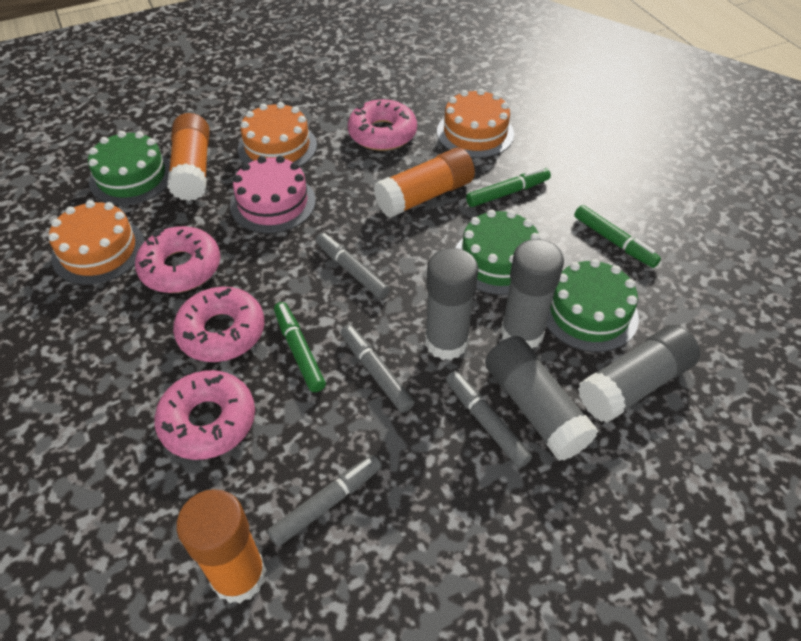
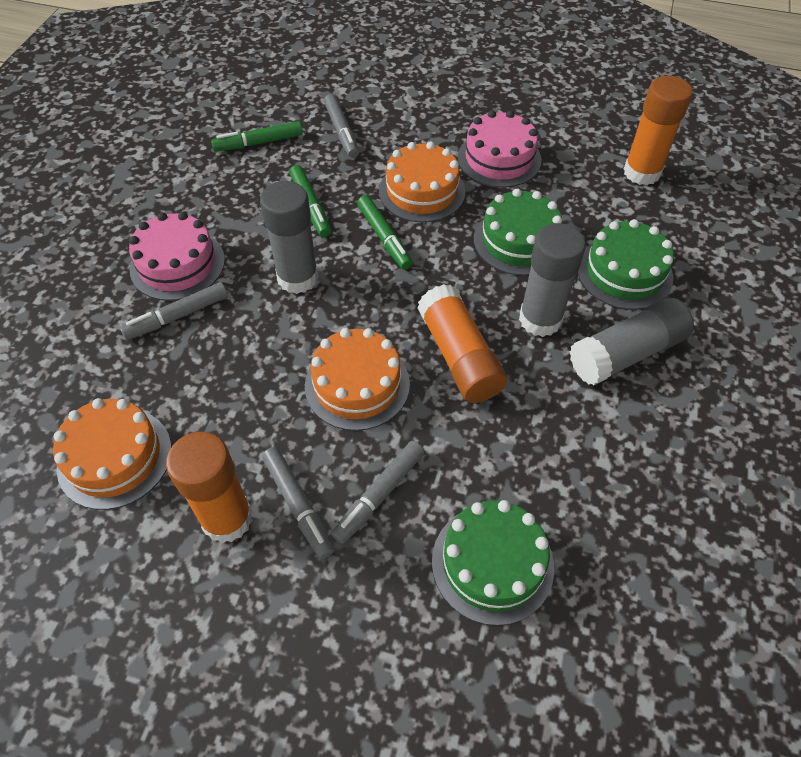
grey glue stick: [425,248,478,360] [485,336,598,461] [500,239,564,348] [578,325,700,423] = 4 -> [260,181,319,294] [519,223,586,337] [570,298,694,385] = 3
pink cake: [230,156,316,233] = 1 -> [129,212,225,301] [458,110,542,188] = 2
pink donut: [135,226,220,293] [154,370,255,460] [173,287,265,362] [348,99,417,151] = 4 -> none = 0

